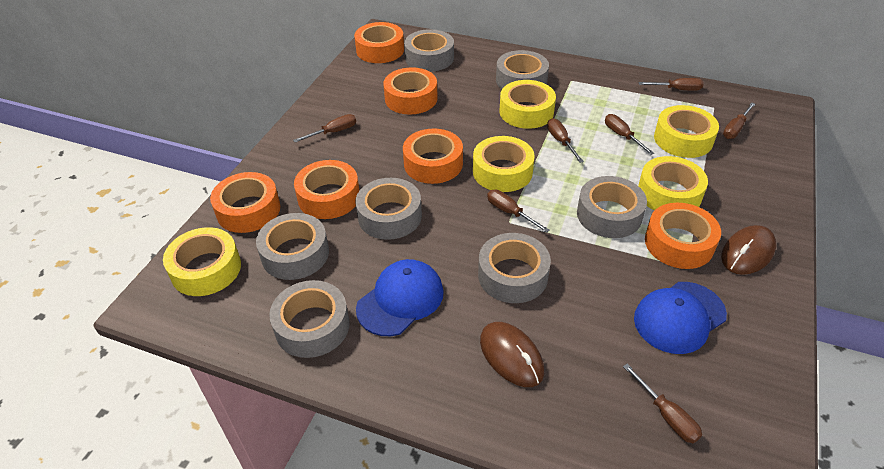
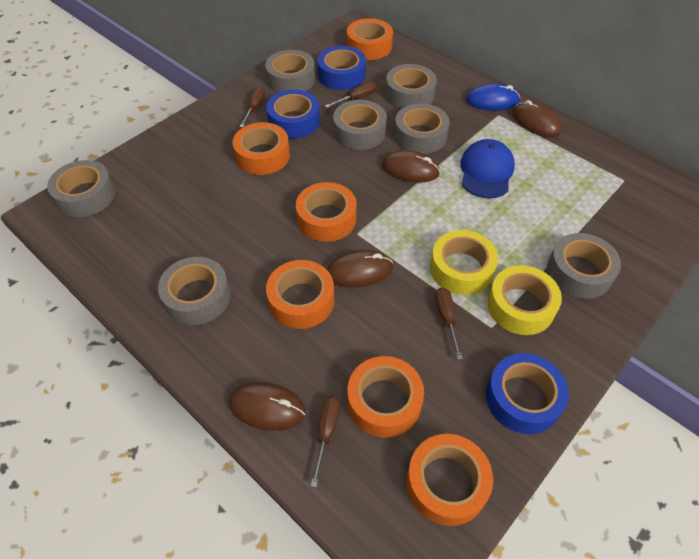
blue cap: [356,259,444,336] [634,282,727,354] = 2 -> [460,139,515,198] = 1
blue mouse: none = 0 -> [466,83,520,111] = 1
blue tape: none = 0 -> [266,90,320,139] [317,46,366,90] [486,353,569,434] = 3
brown mouse: [480,322,544,387] [721,225,776,275] = 2 -> [228,382,306,431] [327,250,393,288] [382,150,440,182] [512,100,562,137] = 4
brown screwdriver: [293,114,356,142] [487,190,549,233] [547,118,584,163] [605,114,654,155] [623,364,702,443] [638,78,703,91] [723,103,755,139] = 7 -> [240,87,265,128] [311,396,340,487] [325,82,377,108] [435,287,463,360] = 4
yellow tape: [163,227,241,296] [473,136,535,192] [500,80,556,129] [638,156,708,211] [654,105,719,158] = 5 -> [430,230,498,295] [487,265,562,335] = 2

